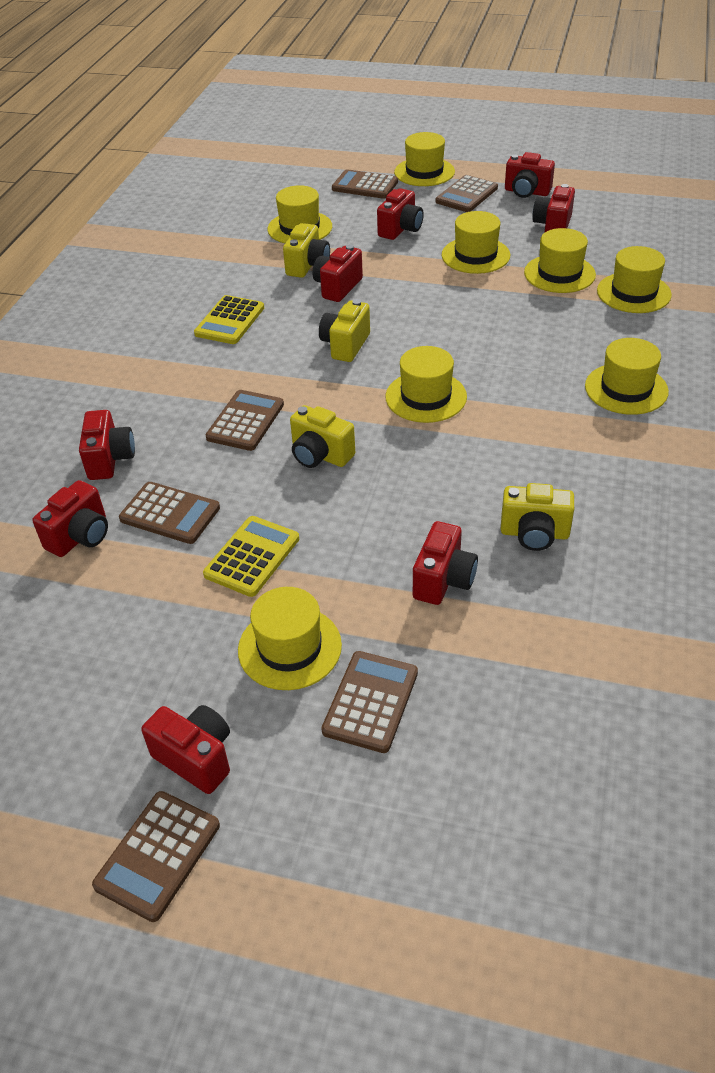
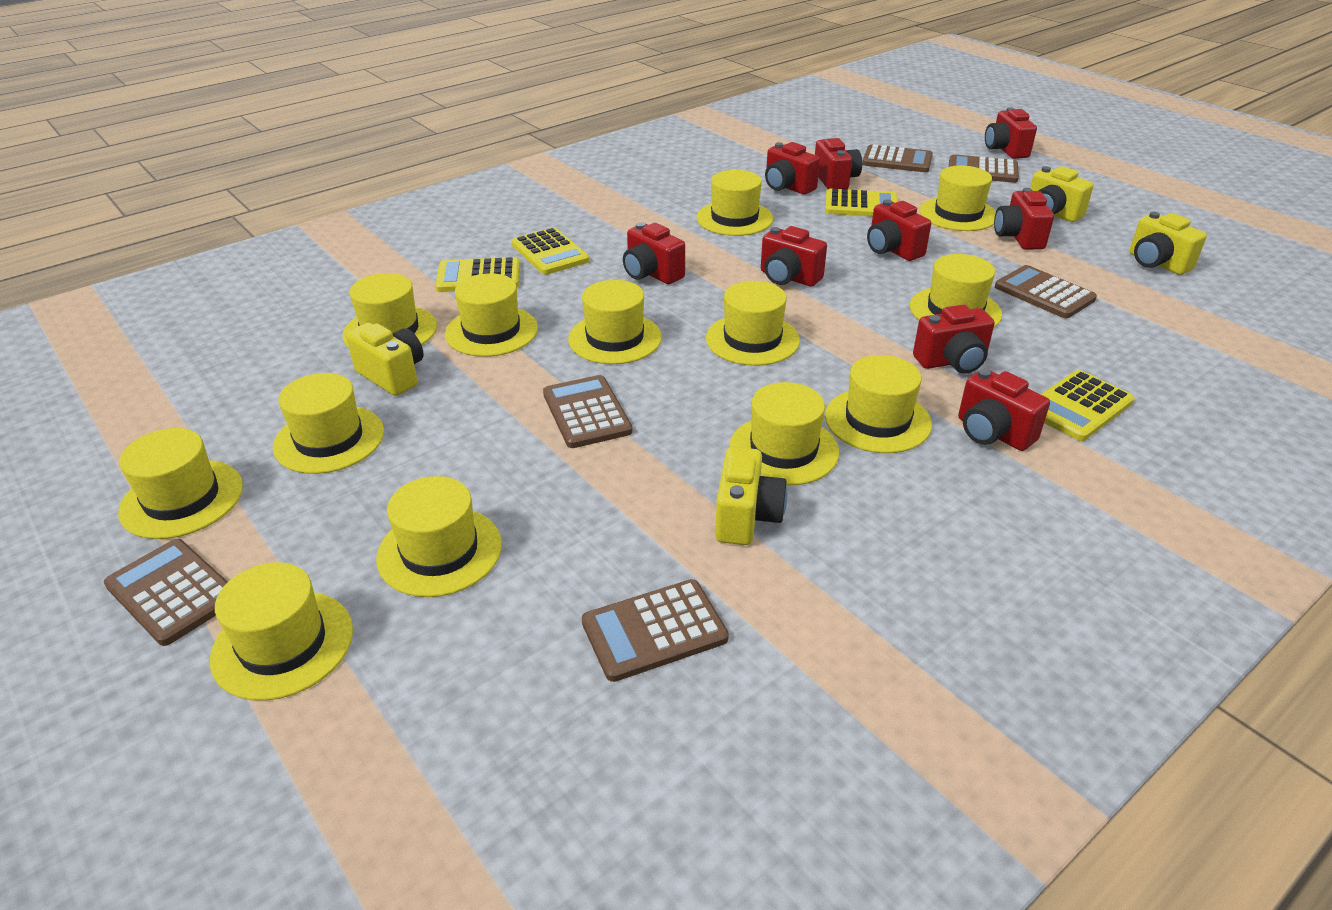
red camera: [32,480,108,557] [79,410,135,480] [141,705,230,794] [312,245,363,302] [377,188,424,240] [413,521,478,605] [505,152,555,198] [532,184,575,232] = 8 -> [623,222,685,284] [761,226,827,287] [765,142,820,195] [815,138,862,189] [867,199,931,261] [913,305,995,373] [958,369,1050,451] [985,107,1037,159] [994,188,1054,250] = 9
yellow calculator: [194,295,264,344] [203,516,299,597] = 2 -> [435,257,520,292] [511,227,590,275] [825,189,898,217] [1041,370,1135,441] = 4
yellow hat: [238,587,342,690] [267,185,332,243] [385,346,467,423] [394,132,455,186] [442,211,510,274] [524,228,596,293] [585,338,669,415] [597,246,672,313] = 8 -> [118,428,243,539] [210,562,353,701] [273,373,384,474] [343,273,437,348] [376,476,502,597] [445,273,538,357] [568,280,662,364] [697,170,773,236] [706,281,800,366] [729,382,839,486] [825,355,932,453] [910,254,1002,327] [920,166,996,231] = 13

